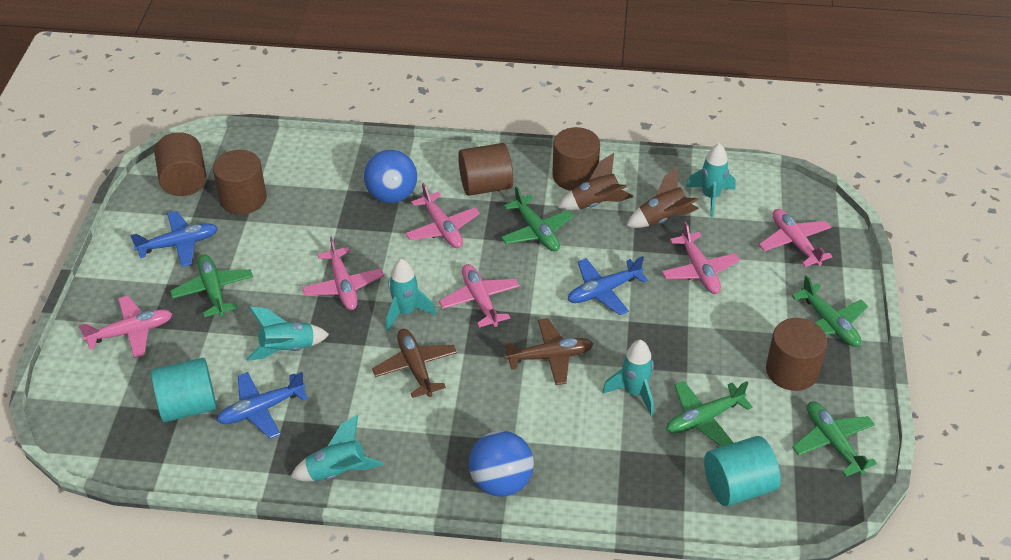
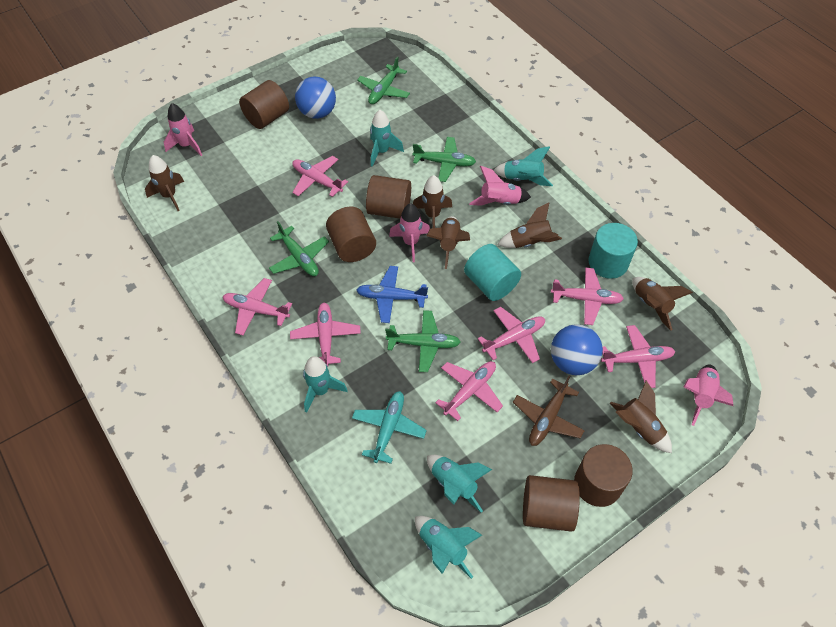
blue plane: [130,211,218,267] [217,372,308,439] [568,256,648,315] = 3 -> [356,266,428,323] = 1
brown plane: [372,329,457,398] [504,318,593,385] = 2 -> [513,376,585,446] = 1
brown rocket: [558,153,633,210] [626,167,699,228] = 2 -> [145,155,184,211] [413,175,452,228] [426,216,470,269] [497,202,562,248] [610,380,672,453] [632,277,693,331] = 6
green plane: [170,255,253,317] [501,186,574,251] [666,381,753,447] [792,275,868,347] [792,401,877,477] = 5 -> [269,221,329,276] [357,57,410,104] [385,310,461,372] [413,137,476,182] = 4
pink plane: [78,296,172,358] [302,237,384,310] [405,183,480,248] [439,264,520,327] [662,221,740,294] [759,209,833,267] = 6 -> [223,278,292,335] [290,303,361,366] [292,156,348,197] [435,361,503,421] [478,307,545,363] [551,268,624,325] [601,325,675,388] = 7
pink rocket: none = 0 -> [164,103,202,156] [389,203,430,262] [469,166,531,206] [684,364,733,426] = 4
turquoise plane: none = 0 -> [352,391,427,464] = 1

